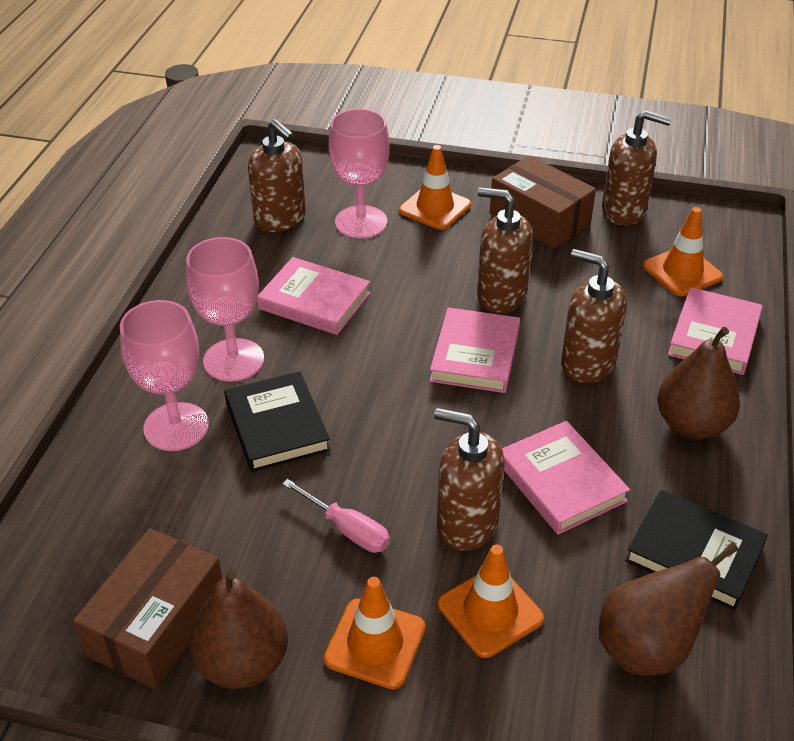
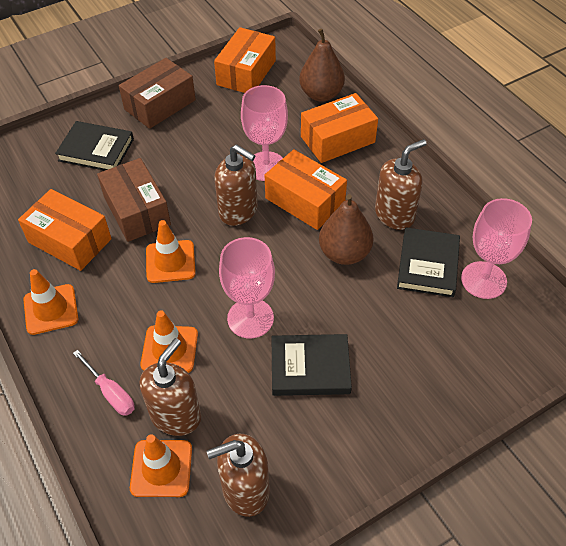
black book: [224,371,331,472] [625,490,768,611] = 2 -> [55,121,134,171] [272,334,352,396] [397,227,460,297] = 3
brown pear: [189,569,288,689] [599,542,738,676] [657,327,740,439] = 3 -> [299,29,345,102] [319,194,374,265] = 2
brown soap dispenser: [248,119,306,232] [434,408,505,551] [477,187,533,313] [561,249,627,383] [602,110,672,225] = 5 -> [140,338,201,436] [207,434,270,517] [215,144,258,226] [375,139,427,230] = 4
orange box: none = 0 -> [18,189,112,271] [214,27,276,93] [265,149,347,230] [301,93,378,163] = 4
pink book: [257,257,370,335] [430,307,520,393] [502,421,630,535] [668,287,763,375] = 4 -> none = 0

